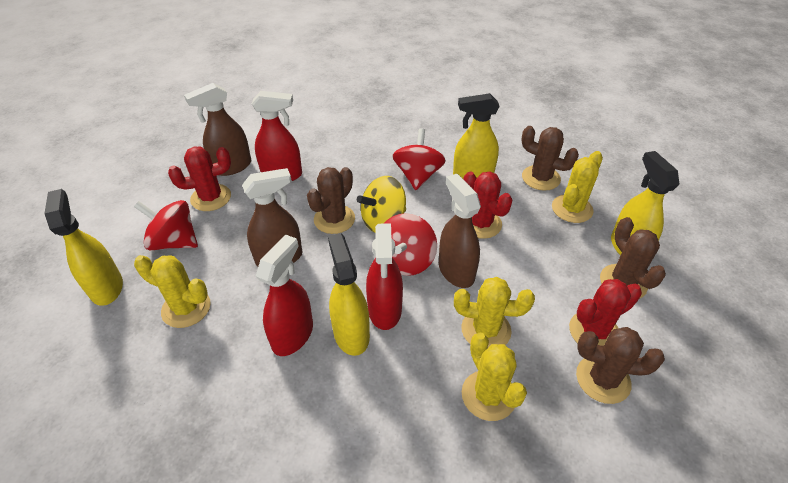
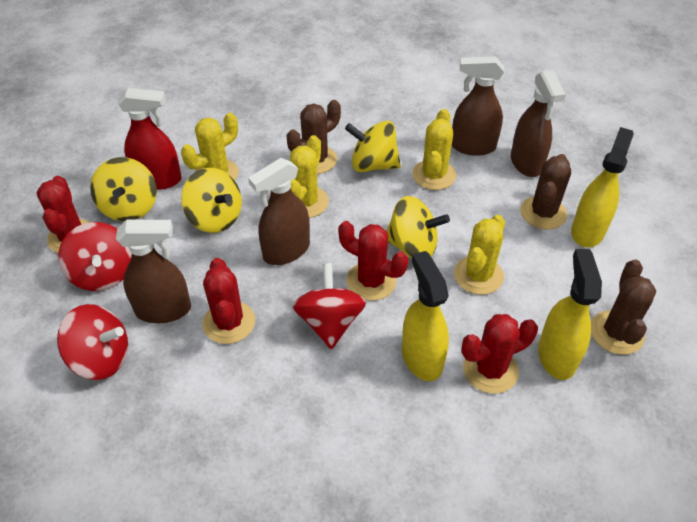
brown cactus: [307,167,355,234] [521,126,579,191] [576,327,665,404] [600,217,666,299] = 4 -> [287,100,341,174] [520,154,571,229] [591,260,656,355] = 3
brown spray bottle: [184,83,251,176] [242,168,302,267] [439,174,481,288] = 3 -> [116,220,191,323] [248,158,310,265] [452,56,504,156] [511,70,566,177] = 4
red cactus: [168,146,231,211] [463,171,513,239] [569,279,642,346] = 3 -> [37,176,89,253] [203,258,255,344] [338,221,409,301] [461,314,538,394] = 4
red spray bottle: [252,91,302,181] [256,234,313,356] [366,223,403,330] = 3 -> [118,88,182,190] = 1
yellow spinning top: [357,176,406,232] = 1 -> [90,157,157,221] [181,168,242,233] [345,121,401,172] [386,196,450,258] = 4
yellow spray bottle: [44,189,123,306] [328,233,370,356] [453,93,500,179] [611,151,679,256] = 4 -> [402,251,449,381] [538,249,602,380] [571,127,634,247] = 3

